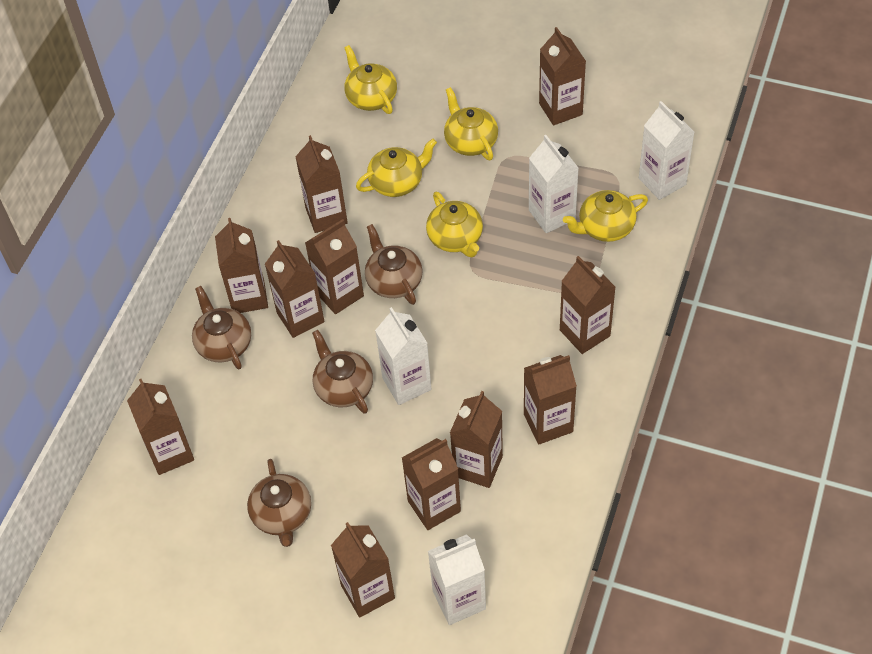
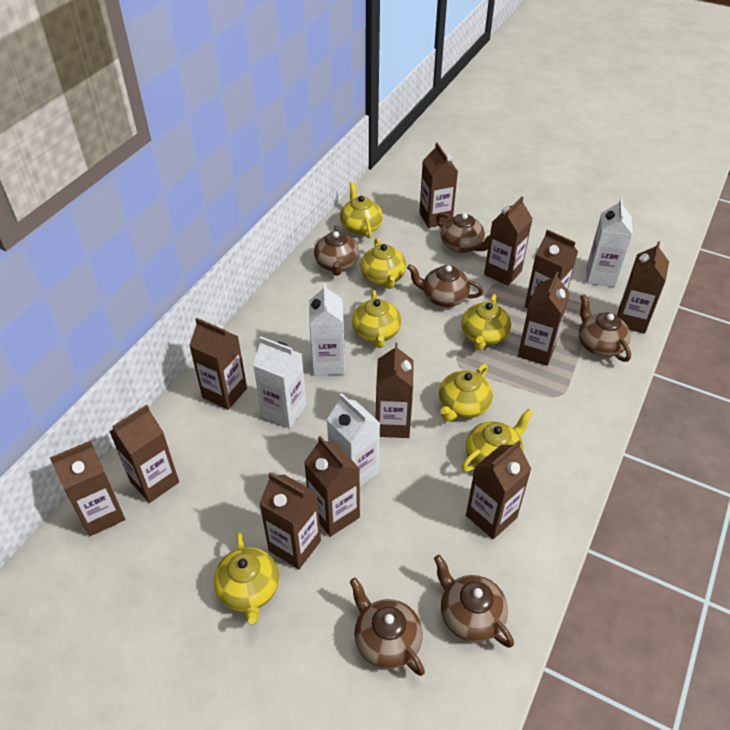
brown carton: [127,379,194,475] [215,218,268,313] [265,240,325,338] [295,135,348,233] [305,219,364,314] [331,522,395,618] [402,438,461,530] [450,391,503,488] [524,355,577,444] [539,27,586,125] [560,256,616,354] = 11 -> [50,441,125,536] [109,405,179,503] [189,318,247,410] [259,472,321,569] [304,436,360,537] [376,343,414,438] [419,143,458,228] [466,440,531,539] [484,197,533,286] [518,272,570,366] [525,229,578,308] [617,241,669,334] = 12
brown teapot: [192,286,251,369] [247,459,311,547] [312,330,373,414] [365,224,423,305] = 4 -> [314,225,359,276] [350,578,425,676] [407,264,483,307] [434,555,514,648] [436,213,490,253] [579,294,631,362] = 6
yellow teapot: [344,45,397,114] [356,138,437,197] [426,192,483,258] [444,87,498,160] [563,190,648,242] = 5 -> [214,532,279,625] [340,182,383,238] [352,290,401,348] [360,238,406,289] [439,364,493,421] [461,294,511,351] [462,409,533,472] = 7

